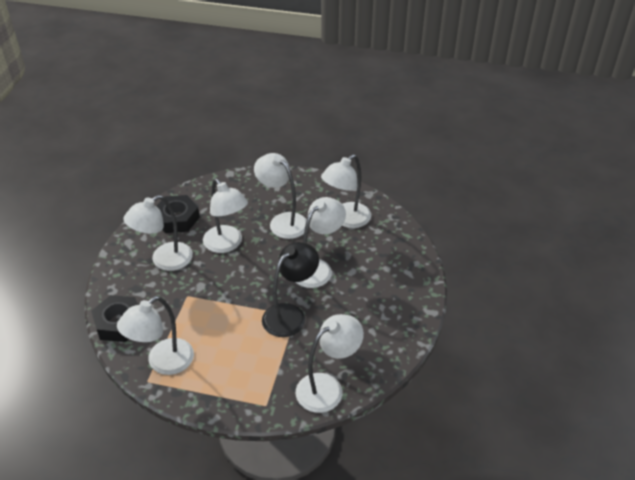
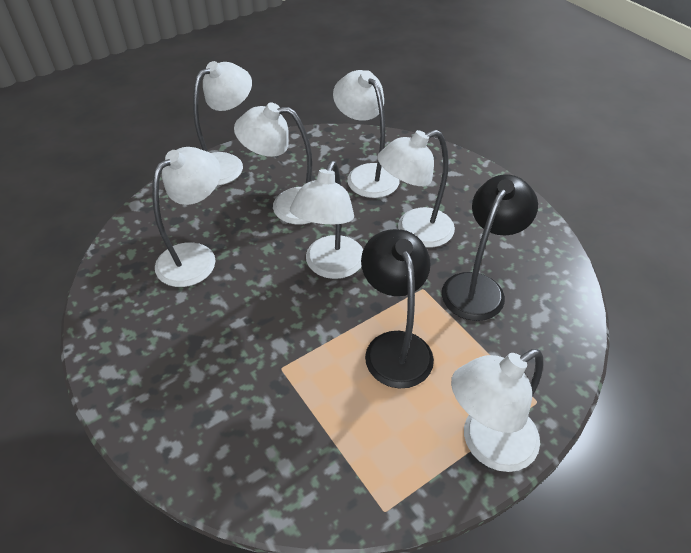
black lamp: [262,242,319,337] = 1 -> [361,229,434,388] [442,174,538,321] = 2
black nut: [91,295,138,342] [156,195,200,233] = 2 -> none = 0

